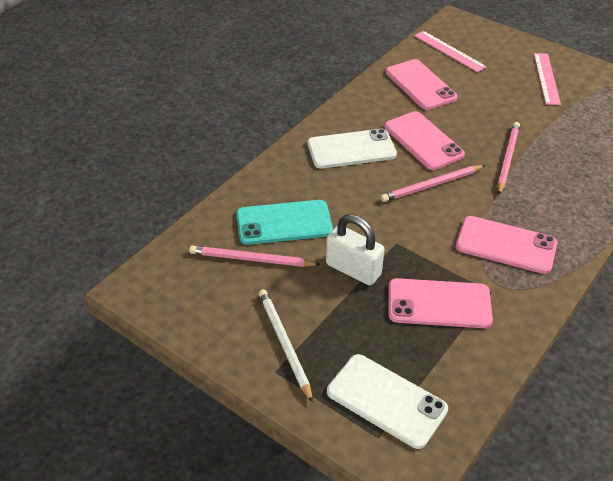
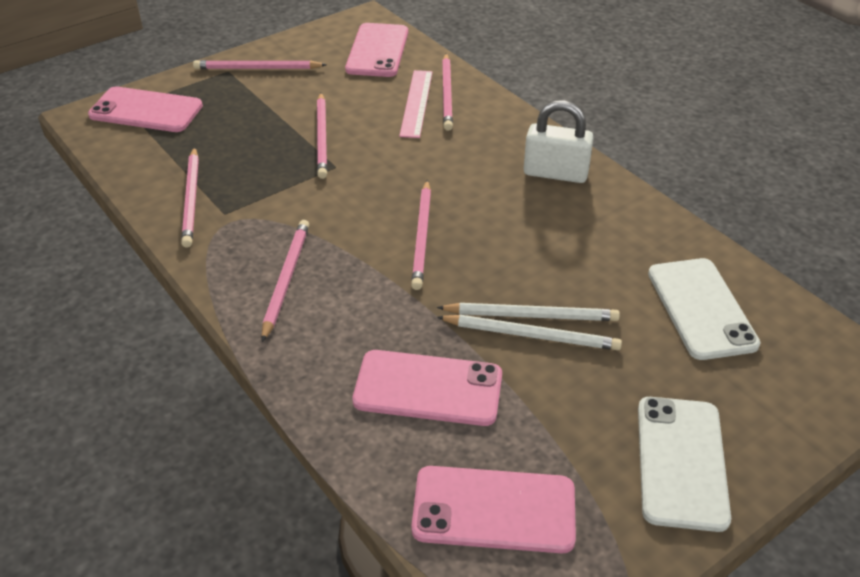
pink pencil: [189,246,321,267] [381,165,485,202] [497,122,520,195] = 3 -> [181,147,199,248] [193,60,327,69] [262,220,309,342] [317,93,327,179] [411,180,431,290] [442,54,453,131] = 6
pink ruler: [414,31,487,72] [534,53,561,105] = 2 -> [399,70,433,138] = 1
turquoise phone: [236,200,333,245] = 1 -> none = 0
white pencil: [259,289,313,403] = 1 -> [437,303,620,321] [437,315,622,350] = 2

